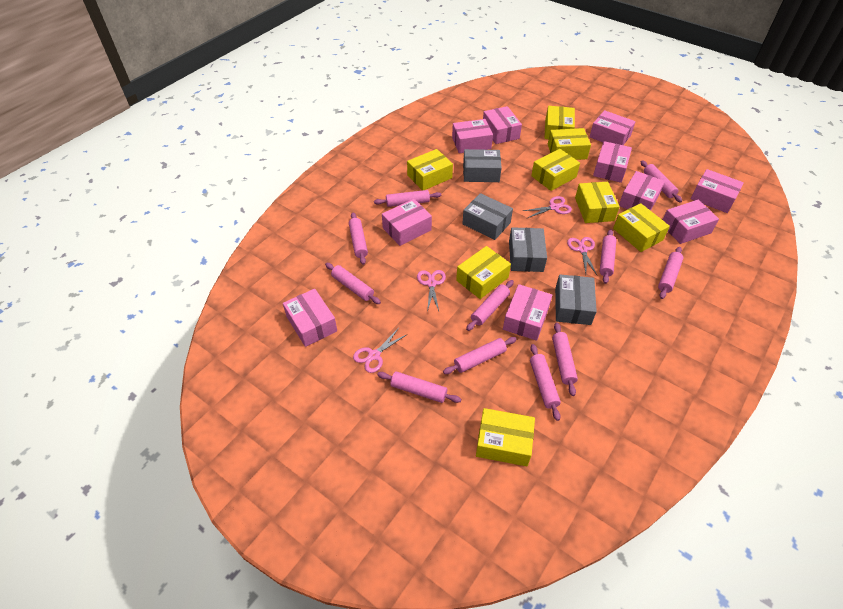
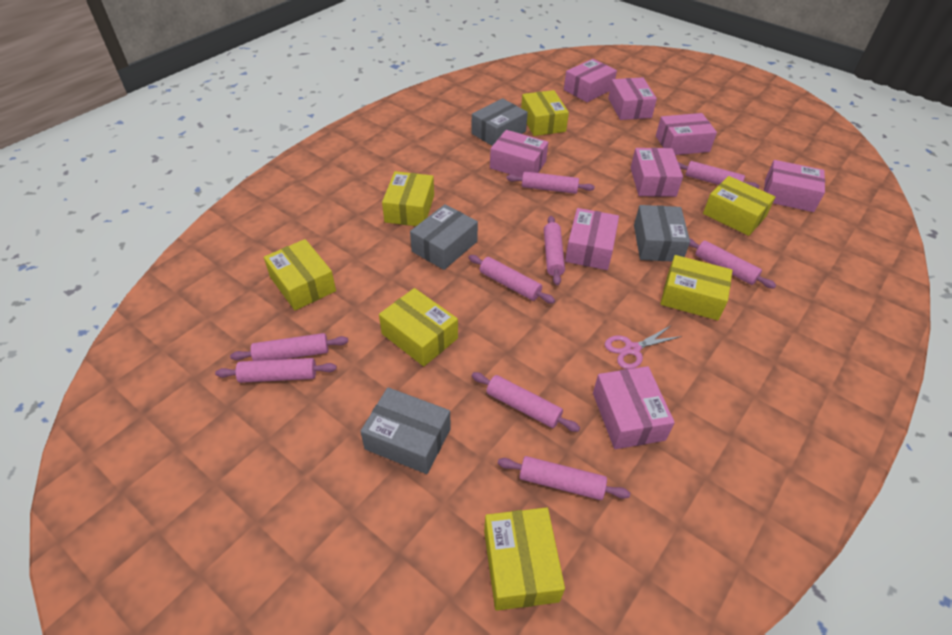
pink box: [283,289,337,347] [382,199,432,246] [452,119,493,153] [483,106,522,144] [503,284,552,341] [590,110,636,145] [593,141,632,183] [619,171,665,211] [663,200,719,244] [691,169,744,213] = 10 -> [490,130,548,177] [564,59,617,102] [565,208,619,270] [593,366,675,449] [608,77,657,120] [631,148,683,197] [656,113,717,155] [764,160,825,212] = 8
pink rolling pin: [325,263,381,304] [349,212,368,265] [374,190,441,207] [377,371,461,403] [443,337,517,374] [466,280,514,331] [530,344,561,421] [552,323,578,396] [599,229,616,284] [641,160,682,203] [658,247,683,299] = 11 -> [215,358,337,383] [230,333,348,361] [468,255,555,303] [472,372,580,432] [498,456,630,500] [506,172,595,194] [544,216,565,285] [678,161,760,189] [689,238,776,288] = 9
pink scissors: [353,328,408,373] [417,270,446,312] [523,196,572,218] [567,237,597,275] = 4 -> [605,326,682,369] = 1
yellow box: [407,149,453,190] [456,246,511,299] [476,408,535,466] [531,149,580,191] [545,106,575,139] [548,128,591,160] [575,182,620,223] [613,203,670,252] = 8 -> [264,239,336,311] [379,288,458,366] [382,171,434,226] [484,507,565,611] [521,90,569,136] [660,255,733,320] [703,176,775,236] = 7

